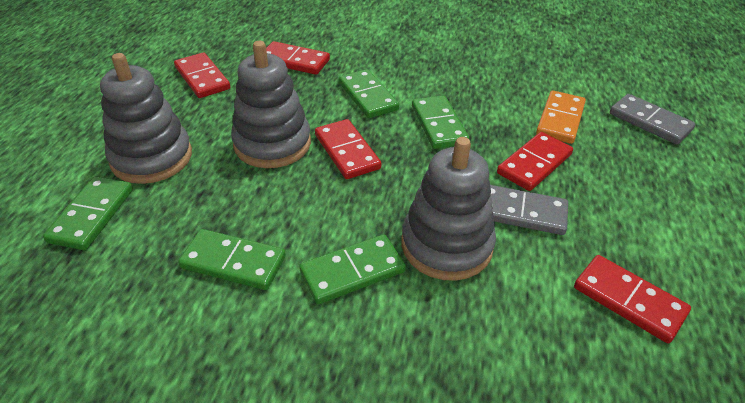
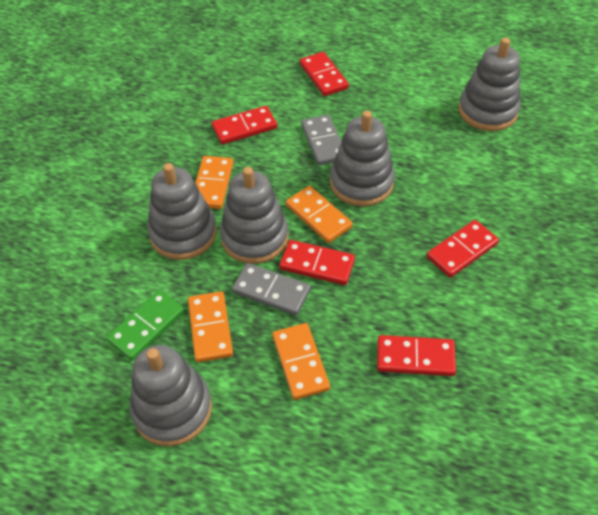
green domino: [43,176,133,250] [178,229,286,290] [299,234,406,304] [339,69,399,118] [412,95,469,149] = 5 -> [106,290,185,361] = 1
grey stacking toy: [100,53,192,184] [231,41,311,168] [402,137,496,281] = 3 -> [129,345,212,446] [148,163,217,260] [220,167,288,264] [330,111,395,207] [458,38,521,131] = 5
orange domino: [536,91,586,144] = 1 -> [188,291,233,363] [195,156,234,209] [272,323,330,400] [286,186,353,243] = 4

